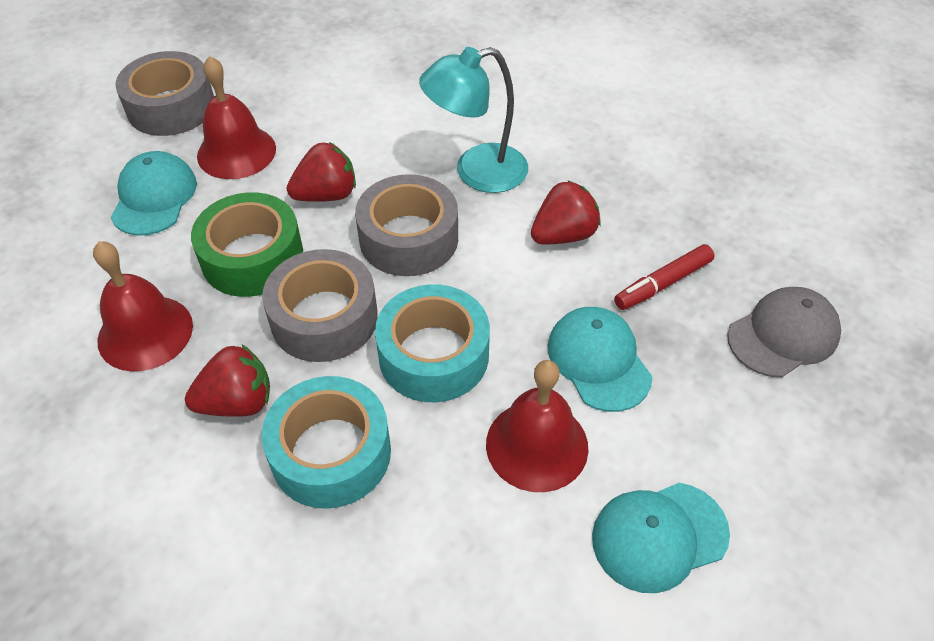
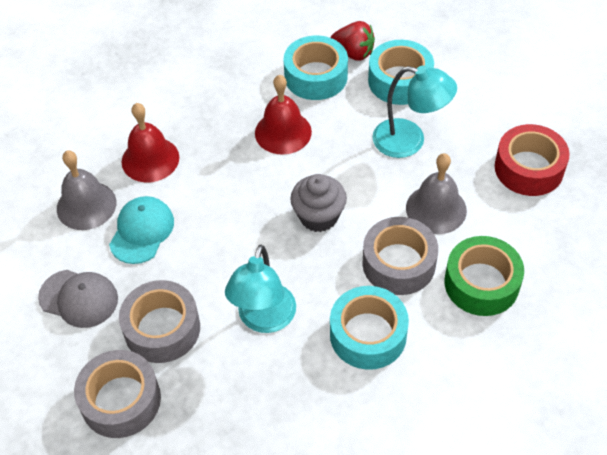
grey bell: none = 0 -> [57,150,116,230] [406,153,467,234] = 2
grey cupcake: none = 0 -> [290,174,347,232] = 1
red bell: [93,241,193,372] [197,56,276,179] [486,360,589,492] = 3 -> [122,103,179,182] [255,75,312,155] = 2
red marker: [614,244,715,310] = 1 -> none = 0
red strawberry: [185,345,270,417] [287,142,356,202] [531,180,601,244] = 3 -> [331,21,375,61] = 1
red tape: none = 0 -> [495,124,570,196] = 1
turquoise cap: [111,151,197,236] [548,307,653,412] [592,483,730,593] = 3 -> [109,196,174,264] = 1
turquoise lamp: [419,47,528,193] = 1 -> [225,245,296,333] [373,65,457,158] = 2
turquoise tape: [262,376,391,509] [375,284,490,402] = 2 -> [284,36,348,100] [330,286,409,370] [368,40,434,105] = 3

